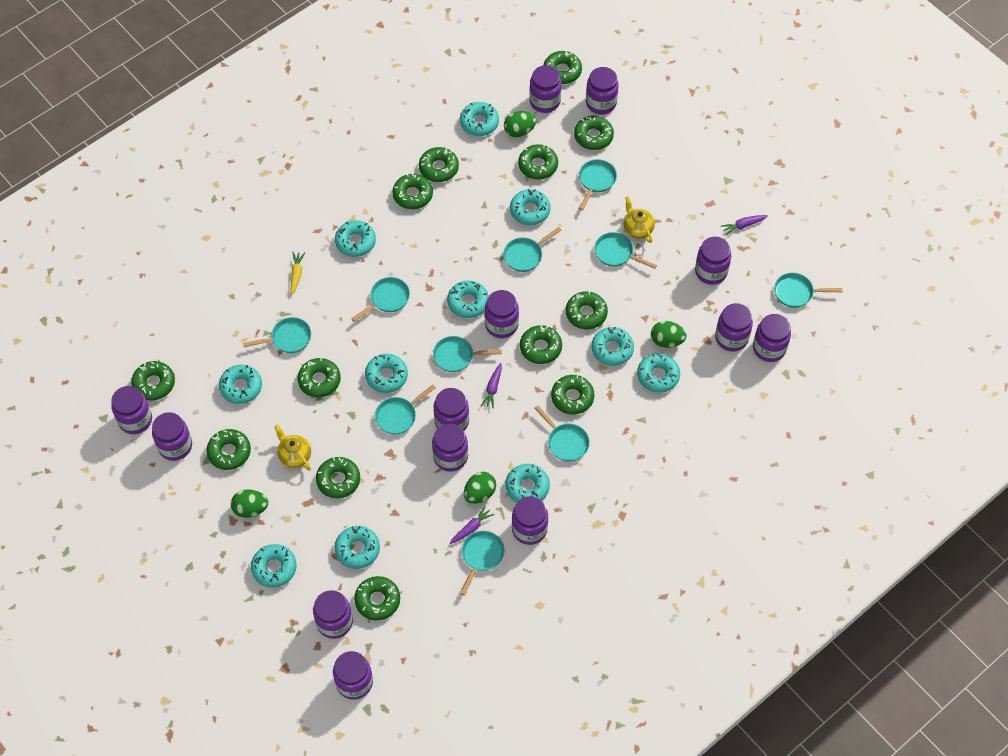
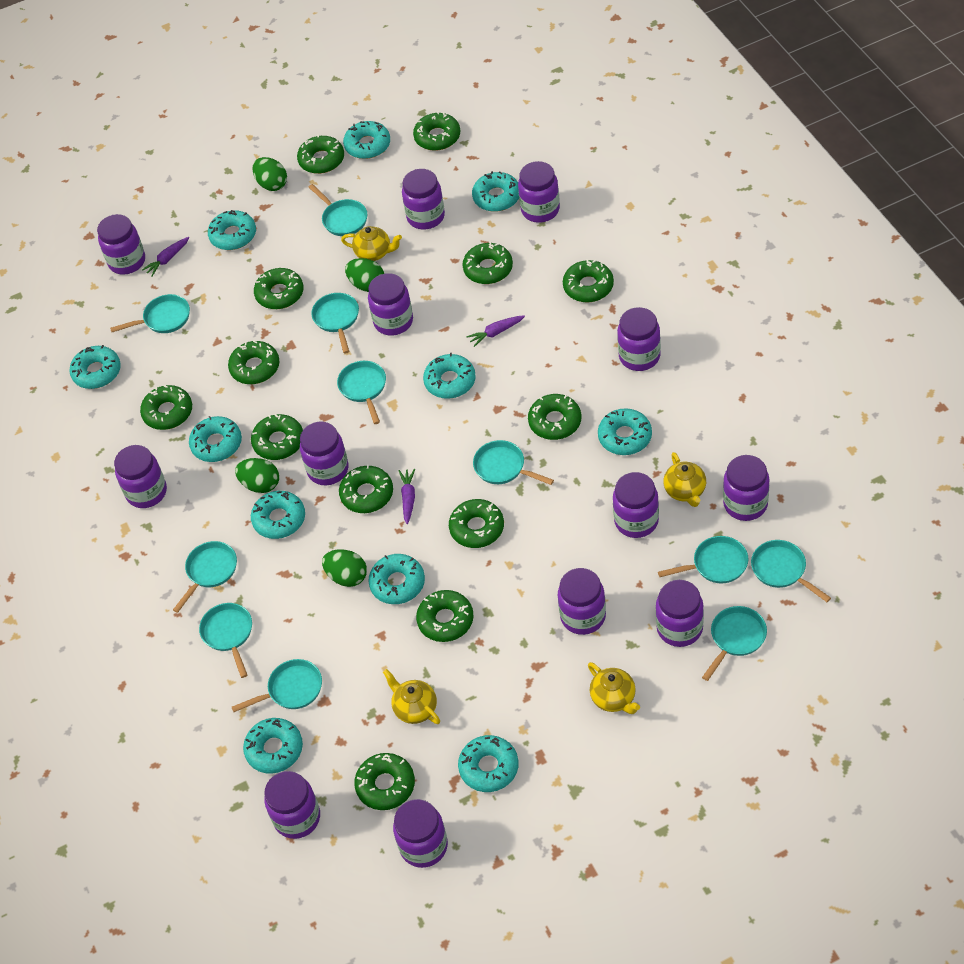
turquoise pan: [243,317,311,353] [351,277,410,322] [375,385,436,435] [433,336,502,372] [460,531,504,596] [503,227,561,272] [534,405,590,462] [579,159,617,210] [594,232,657,269] [774,273,842,308] = 10 -> [110,294,190,333] [173,541,237,613] [199,603,252,678] [232,659,322,712] [309,184,367,236] [311,293,359,354] [337,361,386,424] [473,440,554,485] [658,536,748,583] [702,606,767,681] [751,540,831,602] = 11
yellow carrot: [291,252,305,295] = 1 -> none = 0
yellow teapot: [274,424,311,471] [623,196,655,243] = 2 -> [341,226,402,261] [383,669,440,724] [588,662,640,714] [663,452,706,507] = 4

